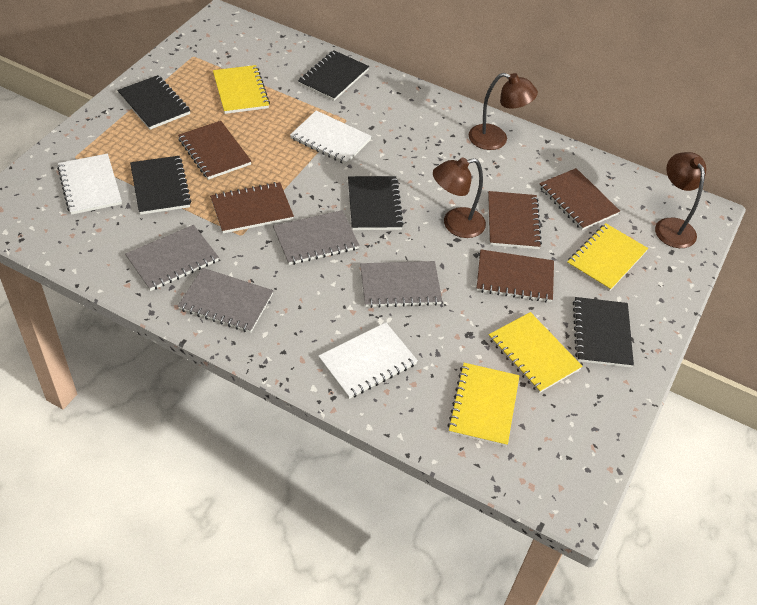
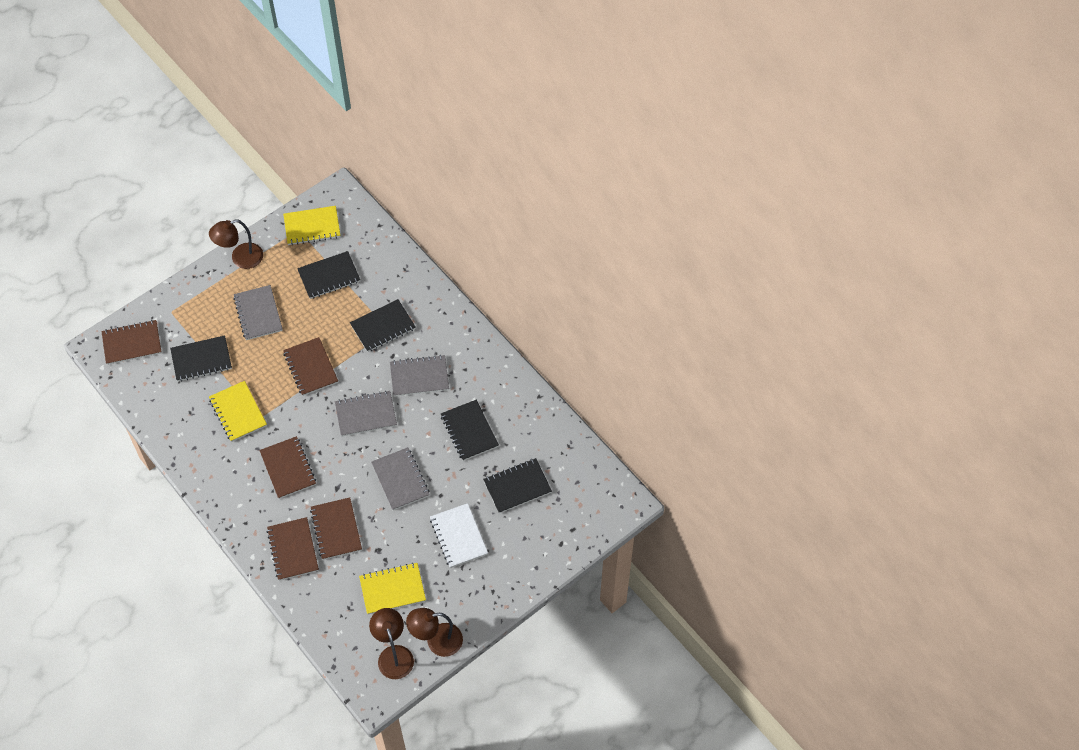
white notebook: [57,154,122,215] [290,110,372,165] [318,322,418,399] = 3 -> [430,503,488,568] = 1
yellow notebook: [213,65,270,114] [447,363,520,447] [489,312,582,393] [567,223,648,291] = 4 -> [209,381,267,442] [283,206,340,245] [359,563,426,614] = 3

